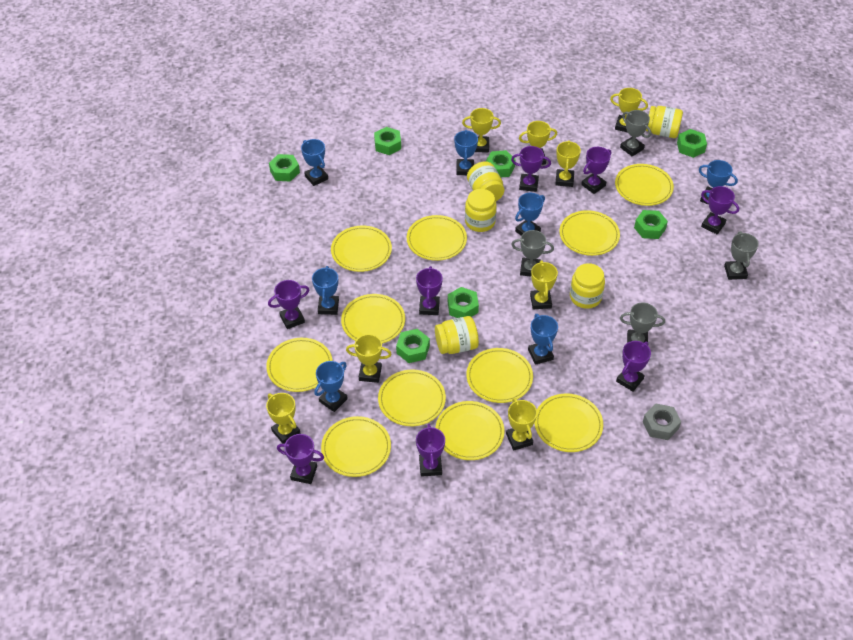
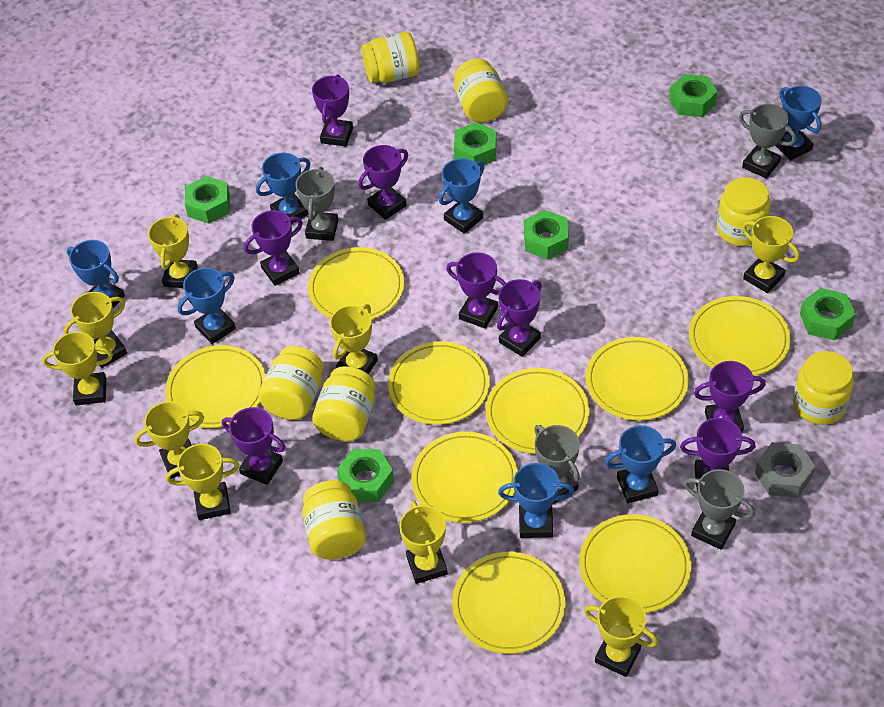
green nut: [269,154,300,182] [374,127,401,155] [396,329,430,363] [448,287,479,318] [486,150,516,177] [634,210,668,239] [677,129,707,158] = 7 -> [185,176,230,224] [337,449,394,502] [454,122,496,167] [524,210,569,260] [669,74,718,117] [800,288,856,340] = 6
yellow jar: [435,316,479,354] [465,189,497,232] [467,161,504,201] [570,263,605,309] [646,106,683,138] = 5 -> [258,346,324,420] [302,480,366,560] [312,366,375,441] [362,32,419,83] [454,59,508,123] [717,177,770,246] [793,351,854,425] = 7
yellow plate: [266,338,333,392] [321,416,391,477] [331,226,392,272] [341,294,405,344] [378,370,446,426] [407,215,467,261] [435,401,505,460] [466,348,533,403] [534,393,603,452] [559,210,620,256] [615,164,674,206] = 11 -> [165,345,266,428] [308,247,404,320] [388,341,490,425] [411,432,517,523] [452,552,565,654] [486,368,589,454] [579,514,691,613] [586,337,689,420] [689,296,791,376] = 9
yellow trophy: [266,393,300,444] [346,334,392,383] [462,108,501,153] [506,398,537,450] [519,121,557,165] [530,260,558,309] [555,140,581,187] [610,88,648,132] = 8 -> [42,332,113,405] [64,292,127,368] [134,401,204,479] [148,214,198,288] [166,444,240,520] [330,304,378,374] [399,501,448,584] [584,596,658,677] [742,216,799,293] = 9

